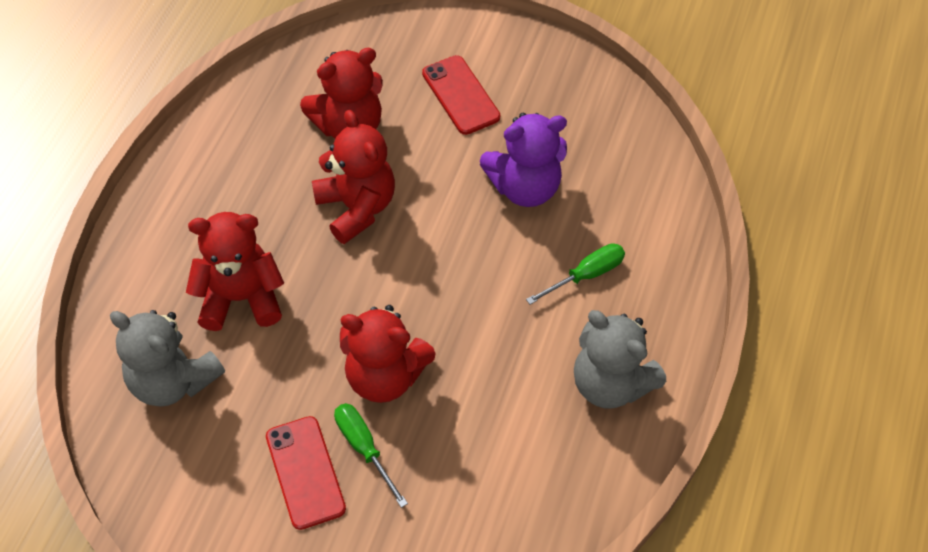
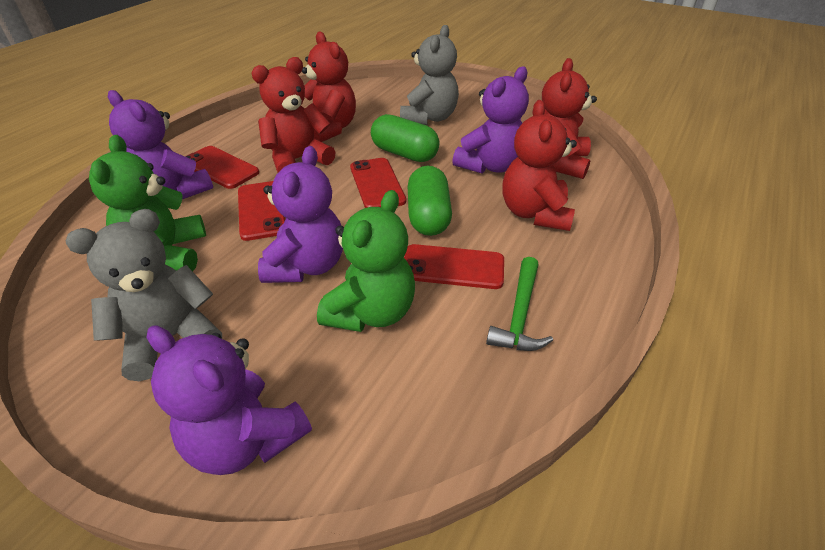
green capsule: none = 0 -> [371,114,439,162] [408,166,452,236] = 2
green hammer: none = 0 -> [486,257,553,351] = 1
green screwdriver: [334,403,408,508] [526,243,625,305] = 2 -> none = 0
green teddy bear: none = 0 -> [89,135,206,271] [317,190,415,332] = 2
purple teddy bear: [480,113,567,207] = 1 -> [108,90,213,199] [147,326,312,475] [258,146,343,283] [452,66,529,174] = 4
red phone: [266,416,346,530] [422,55,501,135] = 2 -> [185,146,259,189] [238,181,285,241] [350,158,406,208] [404,244,504,289] = 4

